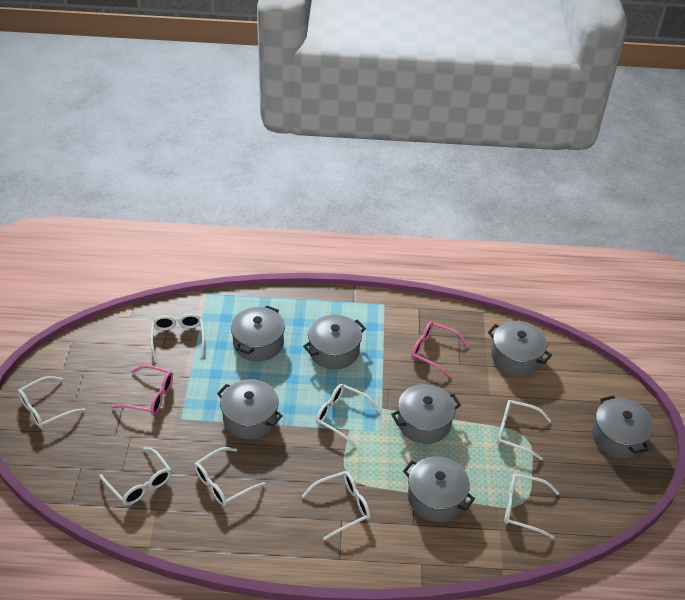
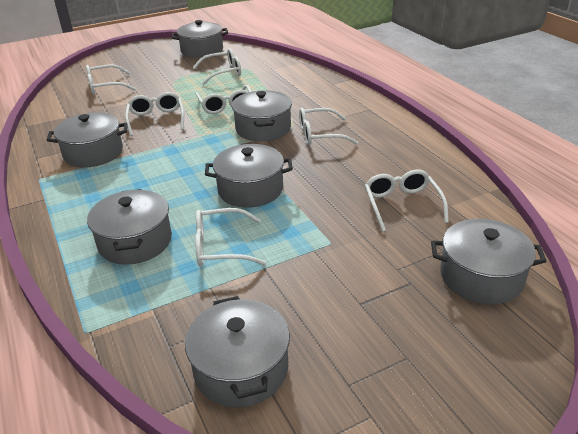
pink glasses: [111,365,173,415] [411,322,469,378] = 2 -> none = 0
white glasses: [18,376,85,429] [99,447,171,505] [150,314,205,361] [194,447,266,506] [302,471,370,540] [316,384,380,446] [497,400,551,460] [504,474,559,539] = 8 -> [86,65,136,94] [125,92,184,136] [193,48,241,85] [195,208,266,266] [196,85,252,114] [299,108,358,146] [365,170,449,232] = 7

